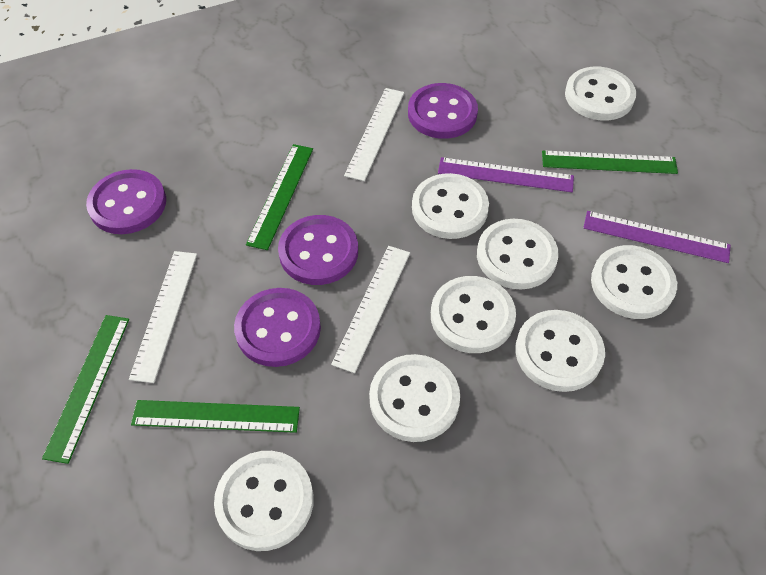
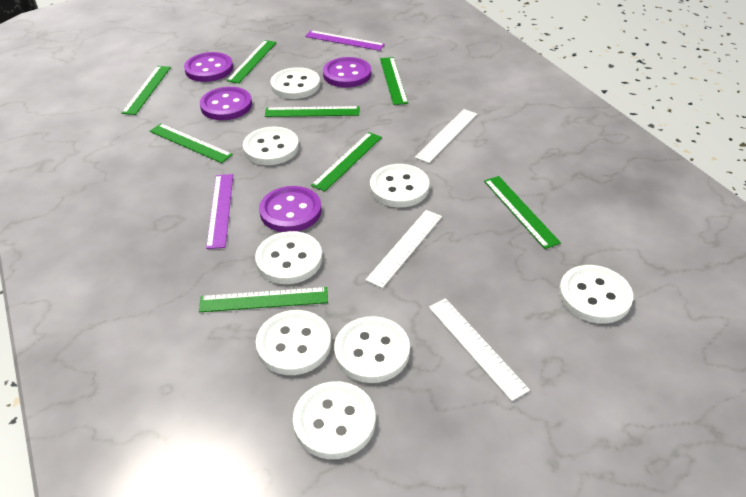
green ruler: [42,315,129,464] [131,400,300,433] [246,144,313,250] [542,150,678,174] = 4 -> [121,66,171,115] [150,124,233,163] [199,287,328,312] [226,40,277,83] [265,106,359,117] [311,132,382,191] [380,57,408,105] [484,176,561,249] = 8

